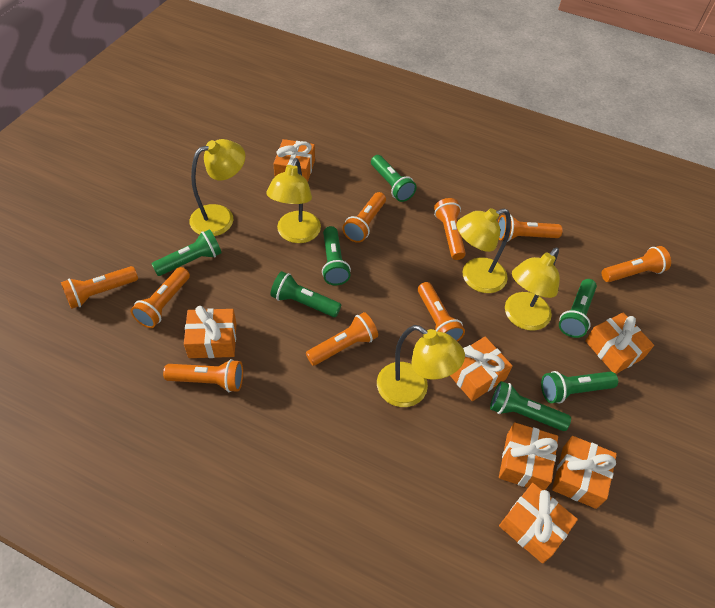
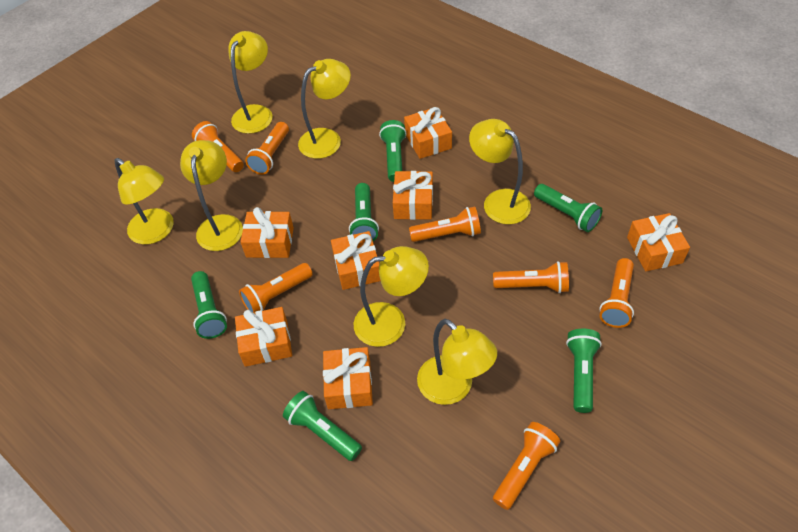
green flashlight: [152,229,222,276] [270,271,341,317] [322,226,351,285] [371,155,417,202] [490,381,571,431] [541,371,618,404] [559,279,597,338] = 7 -> [191,271,227,339] [283,391,362,461] [349,183,379,241] [379,120,407,182] [534,184,602,232] [566,329,602,413] = 6
orange flashlight: [61,266,138,309] [130,267,190,328] [163,359,243,392] [306,312,378,366] [343,192,386,243] [418,282,465,342] [434,198,466,260] [498,215,563,242] [602,246,671,282] = 9 -> [192,121,244,172] [239,263,313,313] [245,122,289,175] [409,207,481,242] [493,261,569,293] [493,422,560,510] [599,258,634,328] = 7
yellow lamp: [189,139,245,236] [266,158,321,243] [377,325,465,407] [457,208,511,293] [505,248,560,331] = 5 -> [114,158,174,244] [180,140,243,251] [228,31,273,134] [298,59,351,159] [354,246,429,347] [417,319,497,405] [469,119,531,224] = 7

